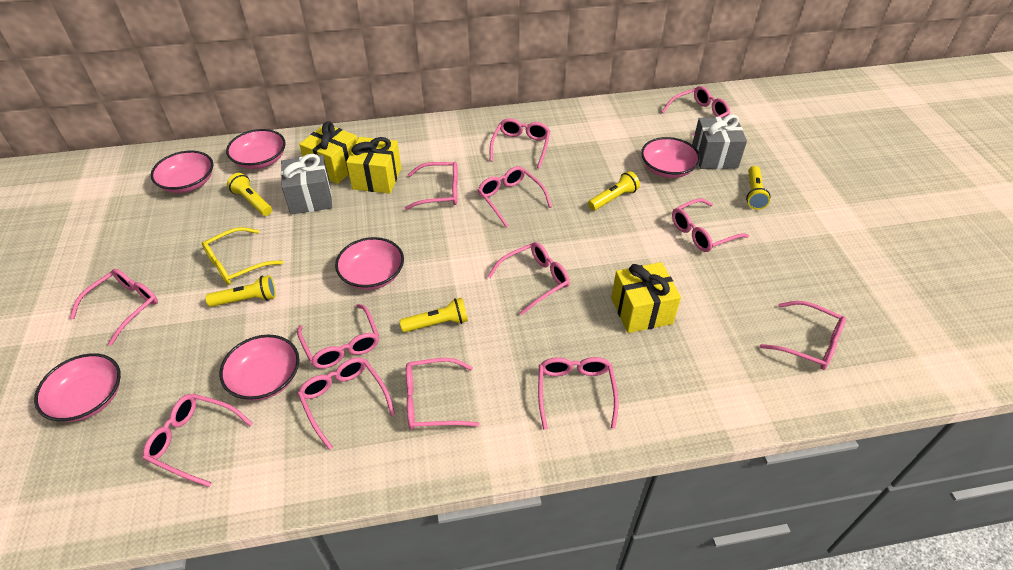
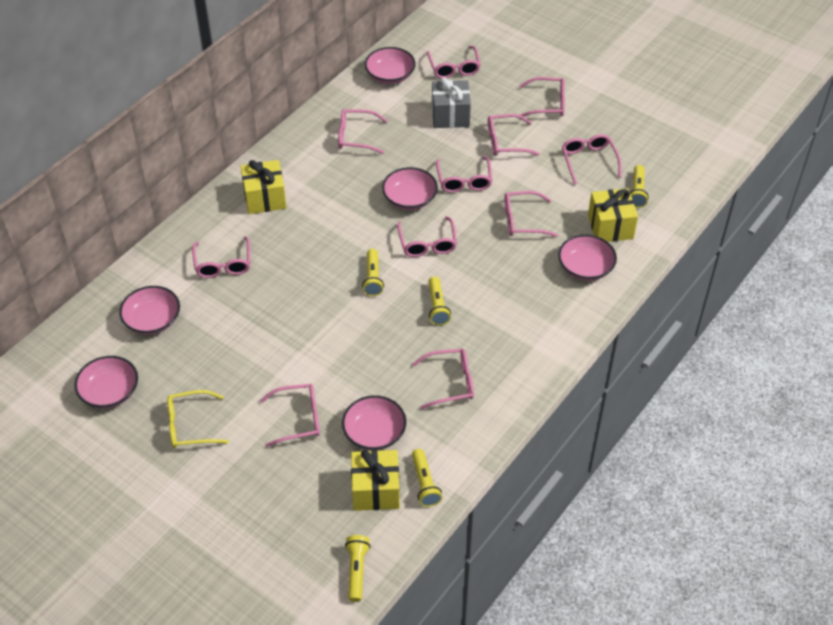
grey gift: [281,154,332,215] [692,115,747,169] = 2 -> [432,77,471,128] = 1
pink glasses: [70,269,158,346] [143,393,253,487] [297,304,379,369] [297,357,395,450] [405,162,458,210] [406,358,479,429] [478,166,552,228] [488,242,570,315] [490,118,550,169] [538,357,619,429] [662,86,730,136] [672,199,749,252] [760,301,846,370] = 13 -> [192,236,250,278] [260,384,320,447] [338,109,388,154] [397,216,457,257] [412,349,474,409] [427,46,481,78] [436,156,492,193] [488,114,540,156] [504,191,558,237] [519,77,565,117] [562,134,622,185] = 11

